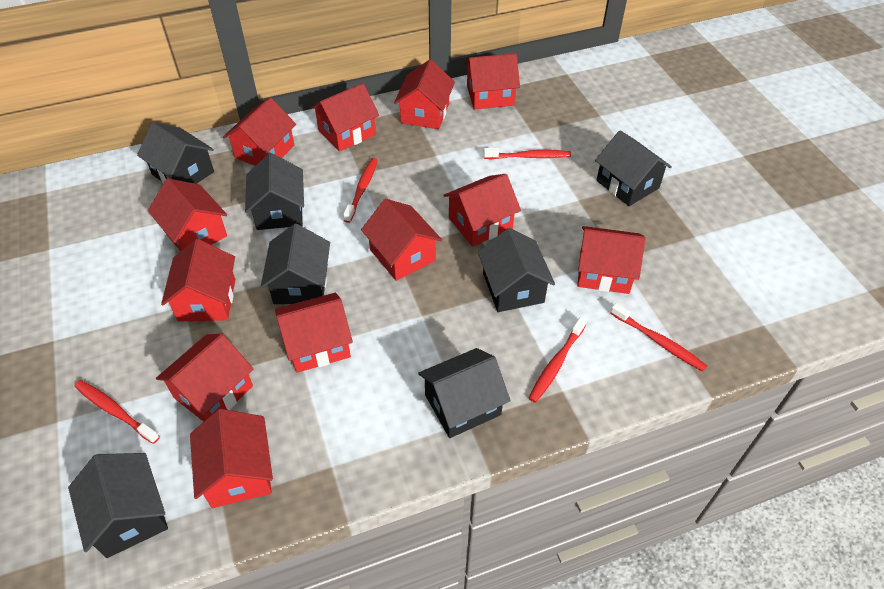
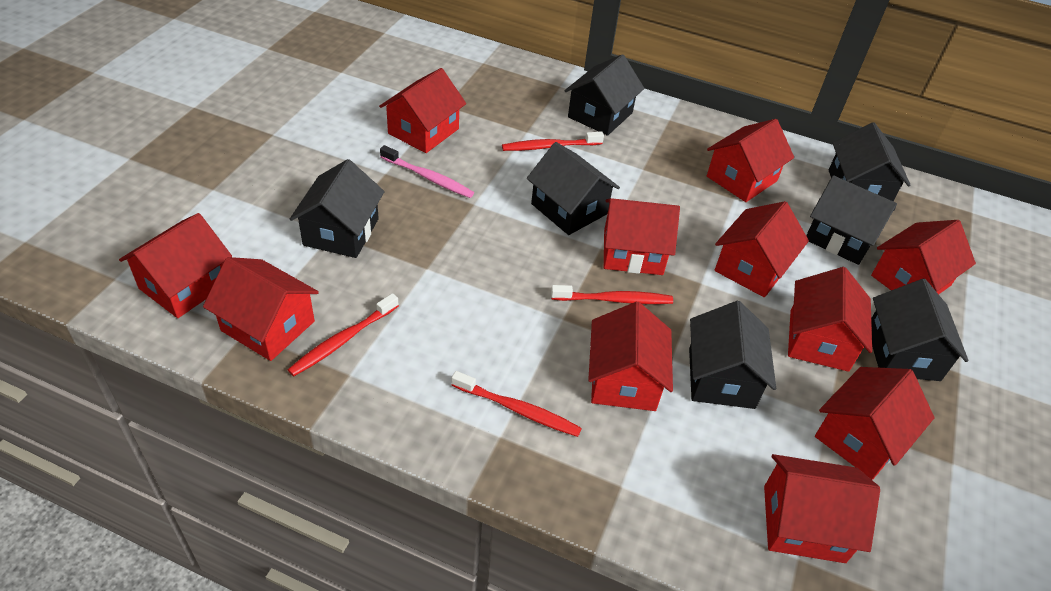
pink toothbrush: none = 0 -> [380,145,474,198] = 1
red house: [148,178,227,251] [156,334,254,422] [161,239,235,322] [190,409,273,508] [223,97,296,166] [275,293,353,373] [310,83,379,152] [361,199,442,281] [394,60,455,129] [444,174,521,247] [464,53,520,110] [577,226,646,294] = 12 -> [119,213,232,318] [203,257,319,361] [379,68,466,153] [588,301,673,411] [604,198,680,275] [707,119,794,202] [715,201,809,297] [764,454,880,563] [788,267,872,372] [815,367,934,480] [871,220,976,294] = 11
red toothbrush: [75,380,160,444] [343,158,378,223] [484,148,571,159] [529,316,587,403] [610,303,707,371] = 5 -> [288,293,399,376] [452,371,582,437] [502,131,604,151] [551,285,673,304] = 4

